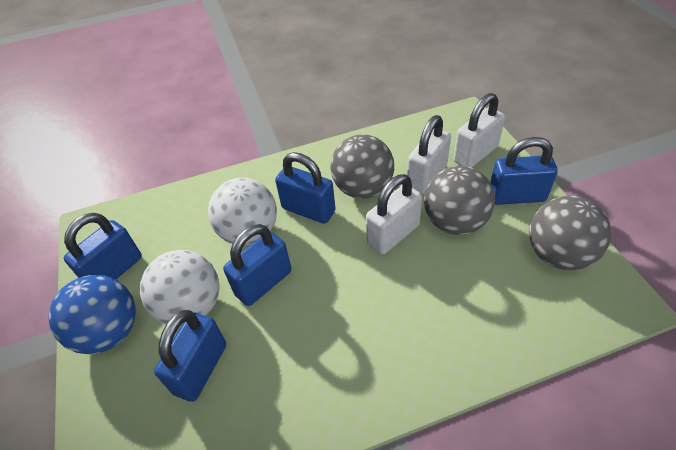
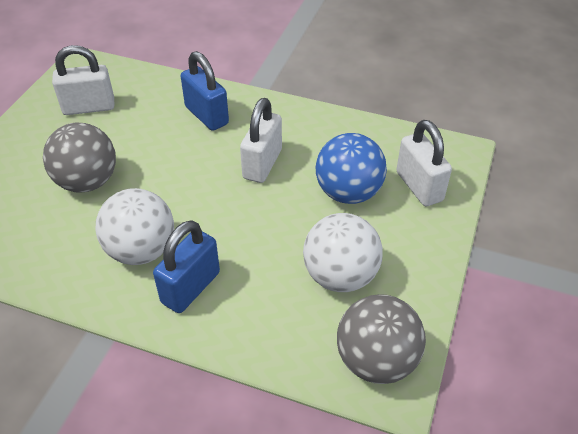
blue padlock: [64,213,142,279] [154,310,226,402] [223,224,291,306] [275,152,336,224] [490,137,558,205] = 5 -> [153,220,220,313] [181,51,229,131] = 2
grey ball: [330,134,394,199] [424,166,495,235] [529,196,612,270] = 3 -> [43,123,116,193] [337,294,426,384] = 2

